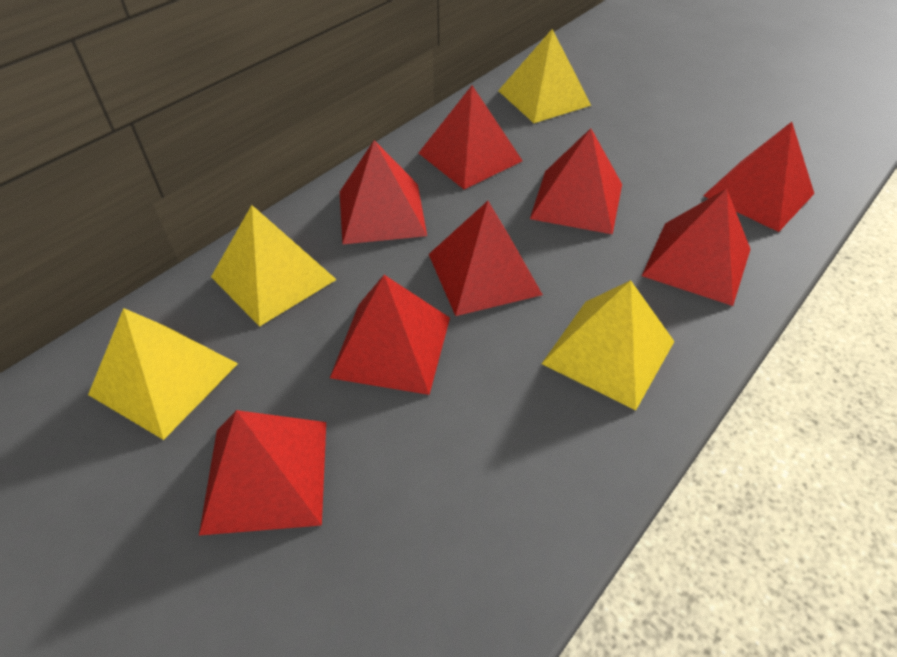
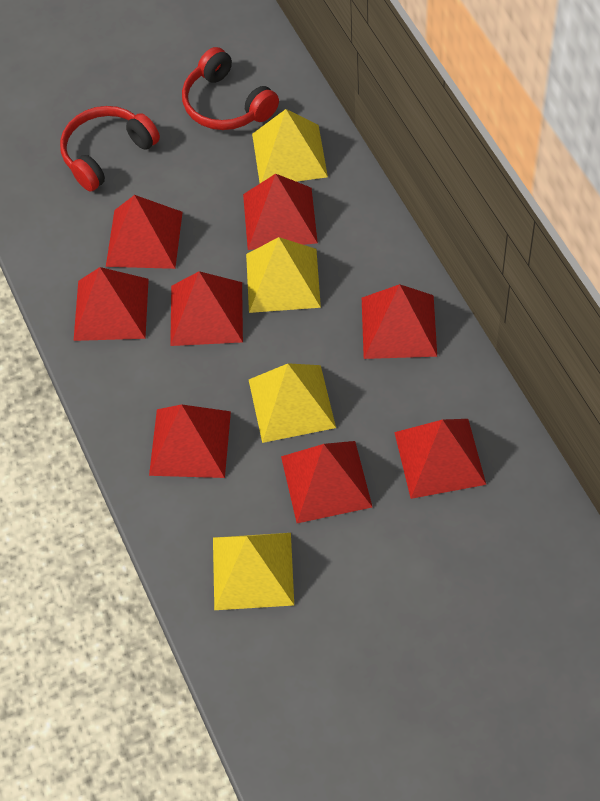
red headphones: none = 0 -> [60,106,160,191] [182,47,279,130] = 2

